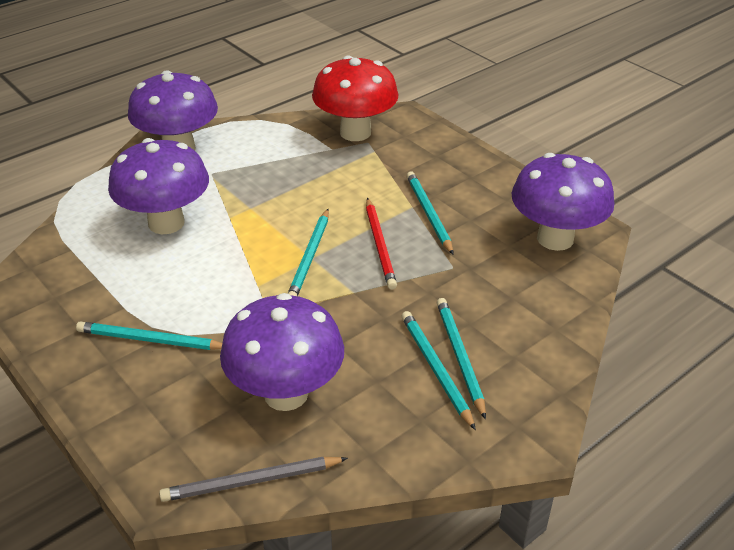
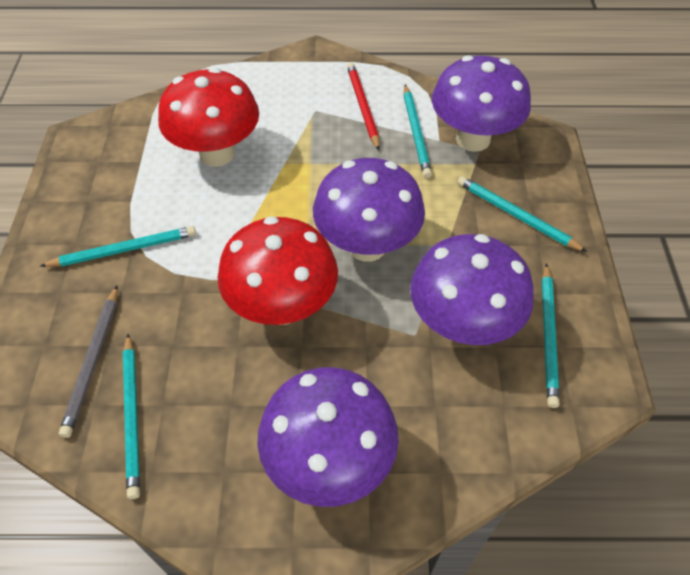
red mushroom: [312,56,399,141] = 1 -> [158,68,259,167] [218,216,338,325] = 2

